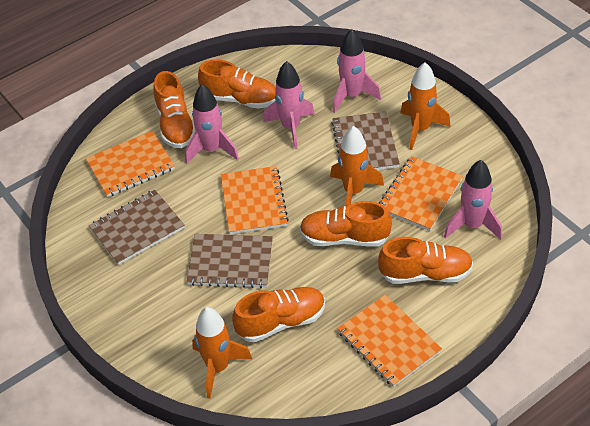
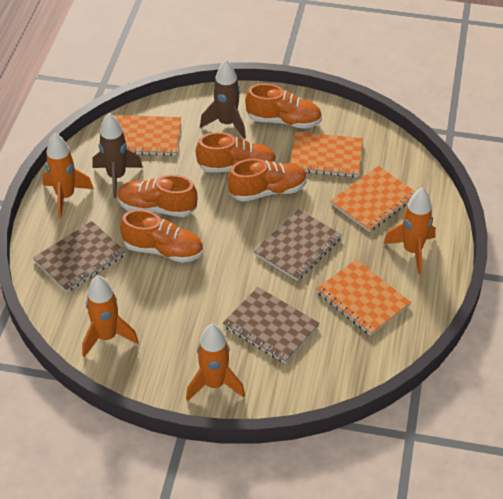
brown rocket: none = 0 -> [92,113,143,198] [200,60,246,139] = 2
orange rocket: [192,307,252,399] [330,126,384,206] [400,62,451,150] = 3 -> [43,133,94,218] [82,275,139,357] [186,323,245,401] [383,187,436,274] = 4
pink rocket: [185,84,239,164] [263,61,315,149] [333,29,381,113] [444,160,502,240] = 4 -> none = 0

